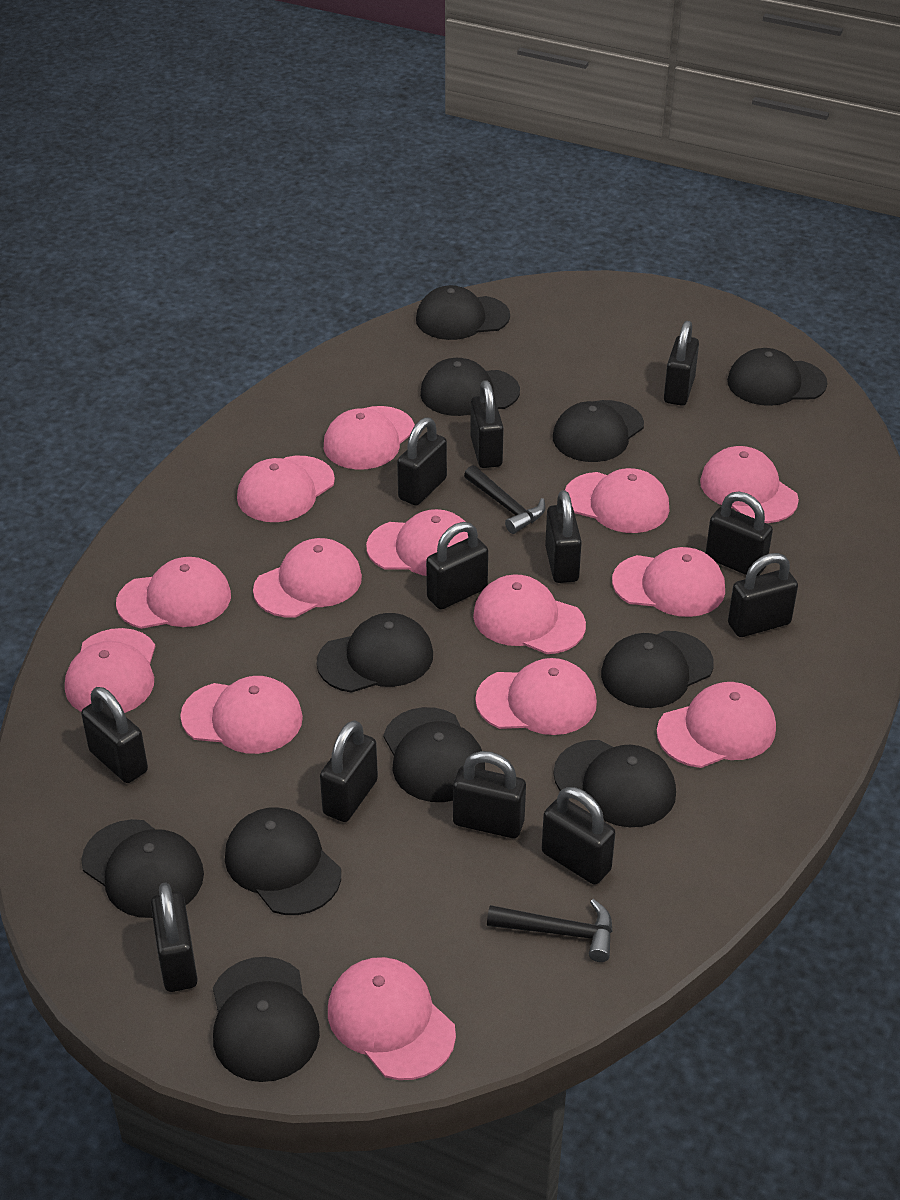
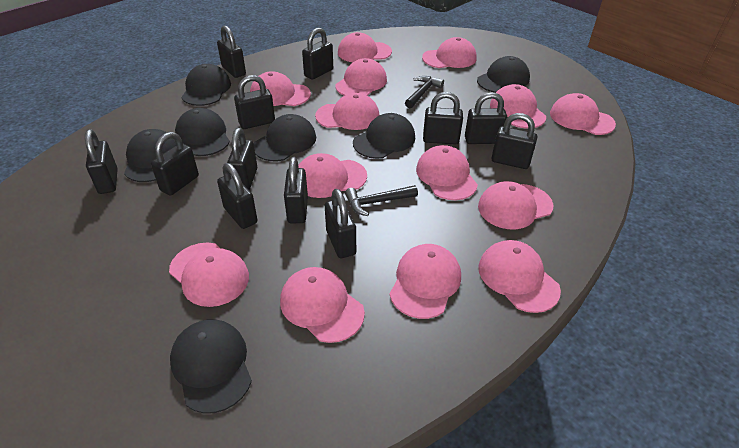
black cap: [81,819,204,918] [213,957,320,1082] [225,807,341,915] [316,613,433,693] [383,707,485,802] [416,285,510,340] [420,358,520,416] [553,400,644,462] [553,740,676,827] [601,631,714,708] [727,348,827,406] = 11 -> [124,129,176,182] [170,319,252,413] [175,108,230,156] [181,64,231,106] [254,114,316,161] [353,113,415,159] [477,56,530,93] = 7

